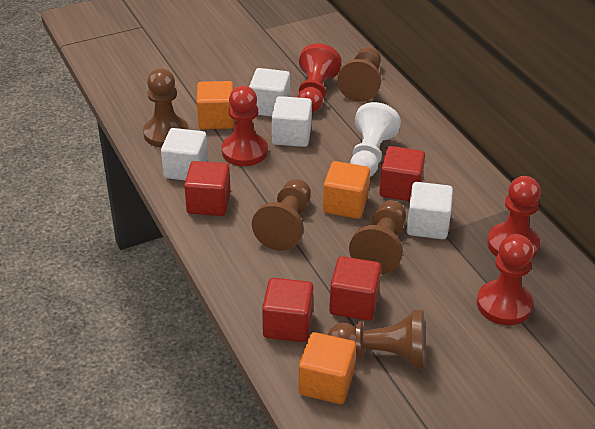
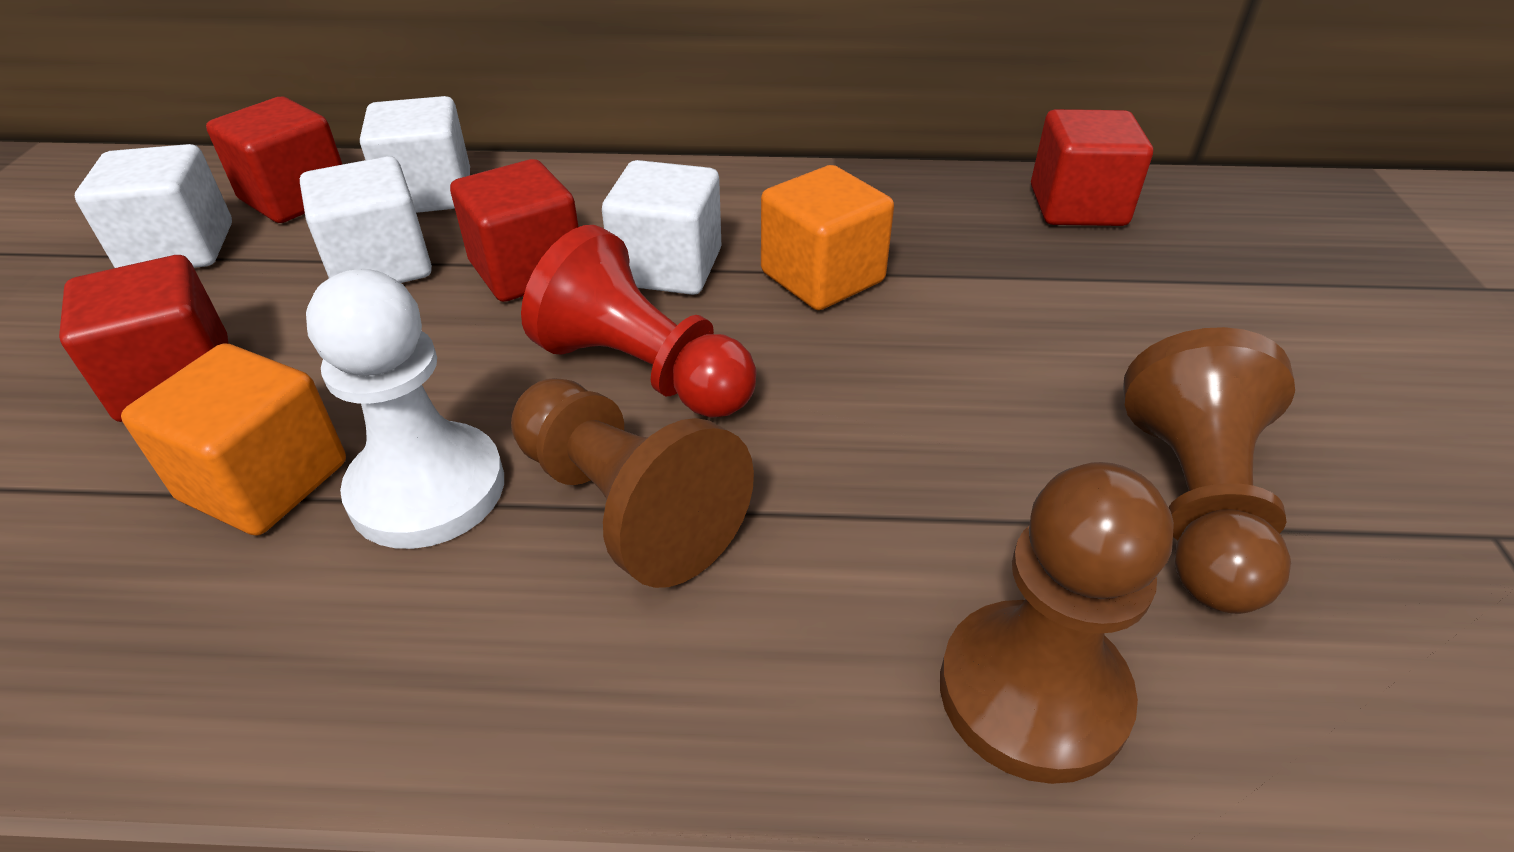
brown pawn: [143,69,189,148] [252,179,311,251] [328,309,426,368] [337,47,381,102] [349,200,406,274] = 5 -> [511,378,754,588] [940,462,1174,784] [1123,327,1295,614] = 3
orange cube: [197,81,234,129] [298,332,356,404] [323,161,370,219] = 3 -> [121,344,346,536] [761,165,894,310] = 2
red pawn: [222,86,268,166] [297,43,342,113] [477,234,533,325] [487,176,541,259] = 4 -> [521,225,756,418] = 1

